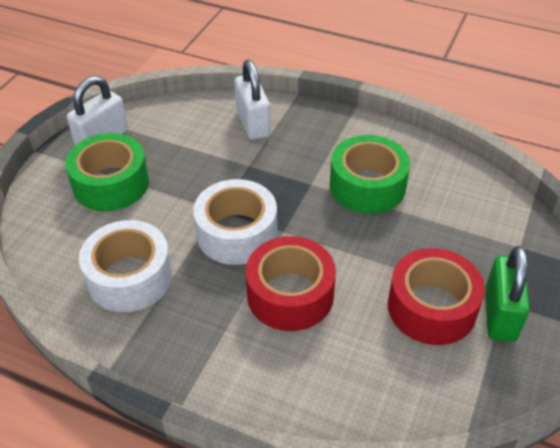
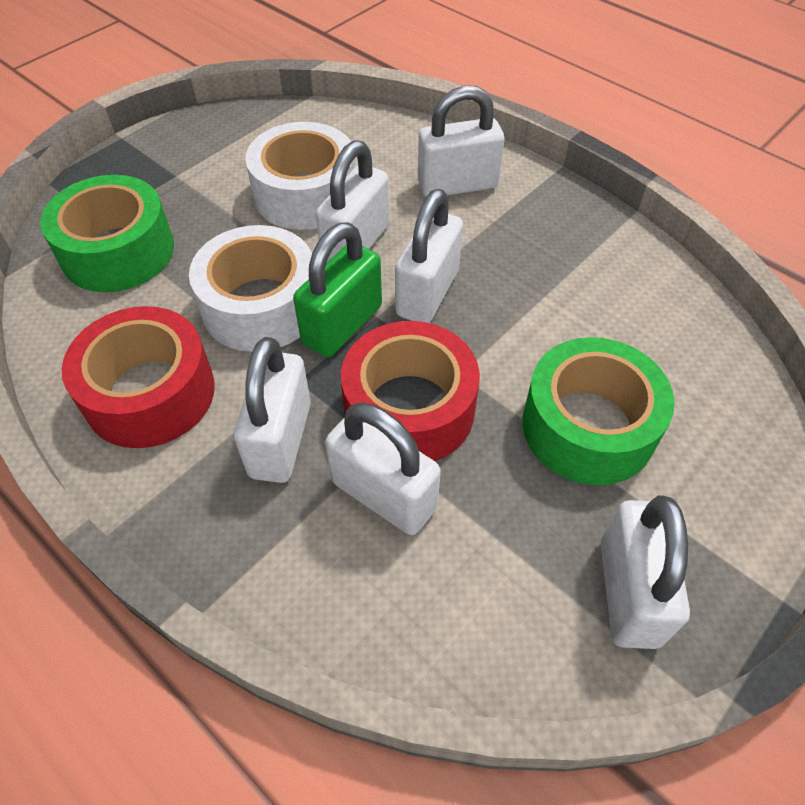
white padlock: [67,76,128,145] [235,60,270,140] = 2 -> [234,337,311,483] [316,140,389,262] [325,403,441,535] [395,189,463,323] [418,85,504,197] [601,495,690,649] = 6

